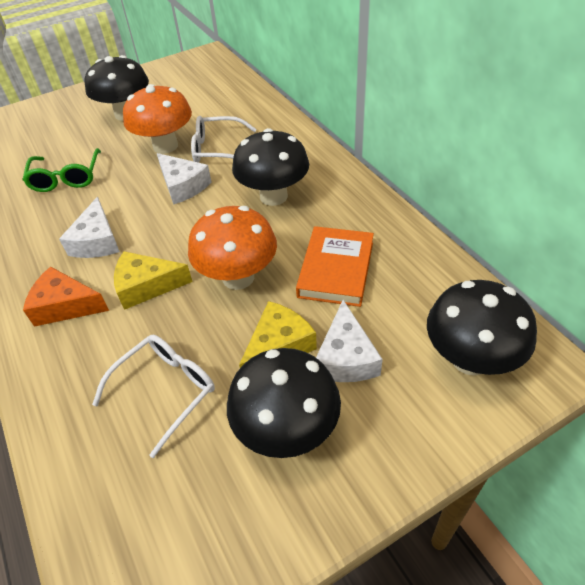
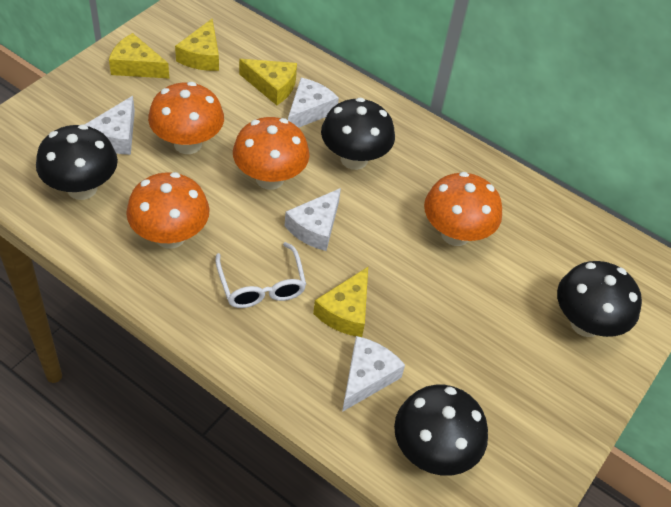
green glasses: [22,148,101,192] = 1 -> none = 0
orange book: [296,226,374,307] = 1 -> none = 0
orange cheese: [23,266,109,327] = 1 -> none = 0
orange mushroom: [123,84,192,154] [188,206,277,290] = 2 -> [126,172,210,249] [148,82,224,154] [233,117,310,190] [424,172,502,246] = 4
white cheese: [59,197,120,258] [157,153,211,205] [316,300,383,382] = 3 -> [84,96,135,155] [285,188,341,251] [288,78,339,128] [342,336,405,412] = 4
white glasses: [92,335,215,458] [191,116,257,163] = 2 -> [215,242,306,308] = 1
yellow cheese: [114,251,193,310] [239,301,317,368] = 2 -> [109,33,170,79] [175,18,219,71] [239,59,297,105] [313,267,368,337] = 4

